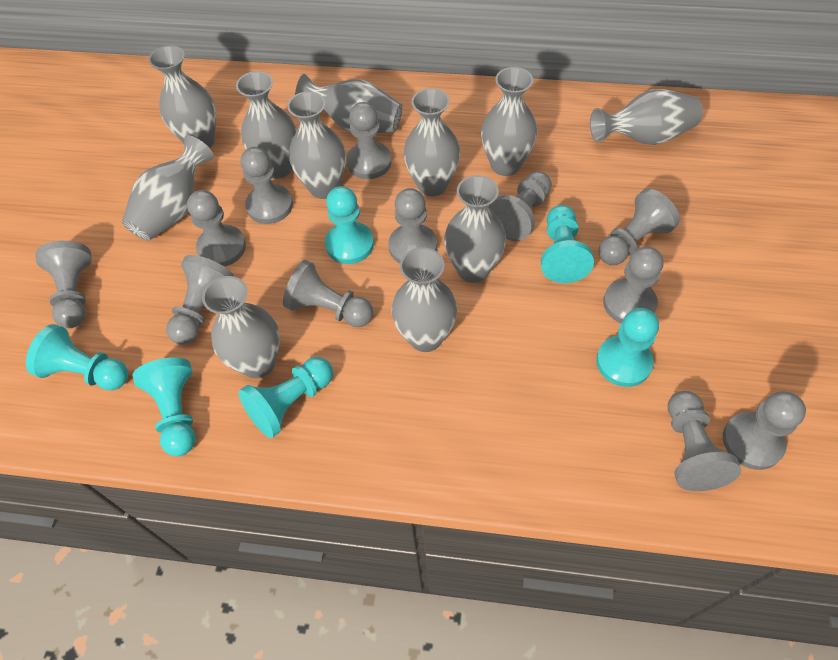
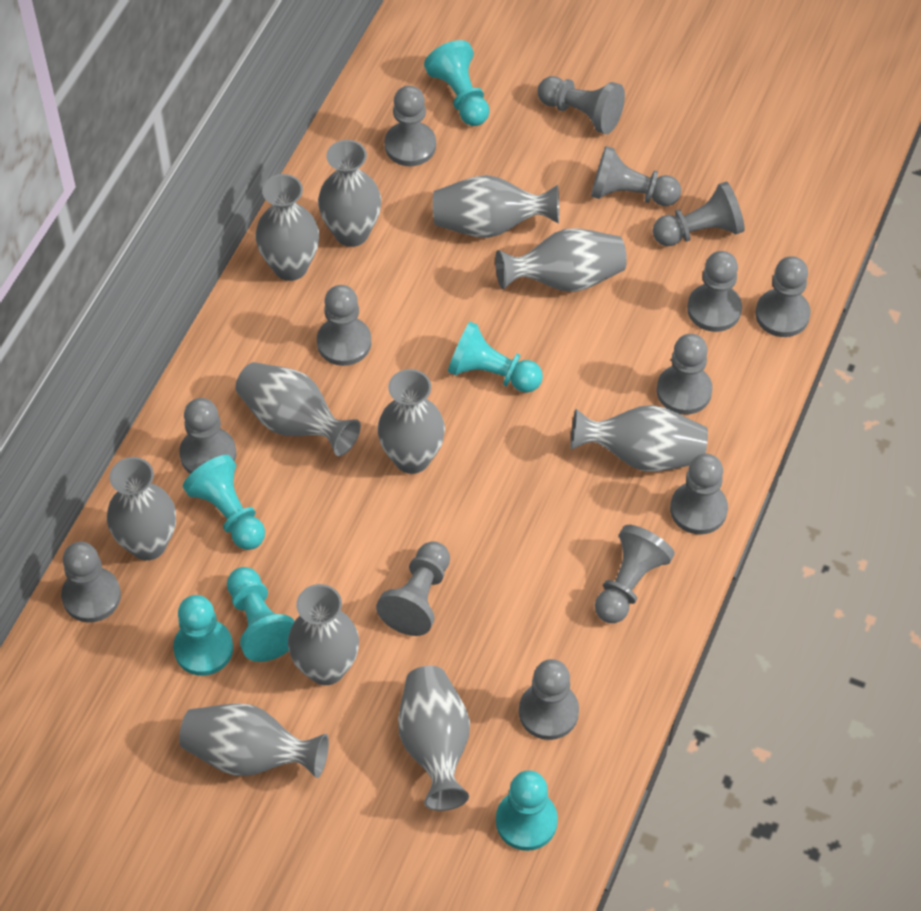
grey pawn: [35,241,92,328] [166,255,233,345] [187,190,246,267] [241,147,293,224] [283,260,373,327] [347,102,392,179] [388,188,437,263] [488,171,552,241] [598,188,680,265] [603,246,663,323] [668,391,741,491] [723,391,806,470] = 12 -> [61,542,121,622] [179,398,236,474] [317,285,371,366] [376,541,450,636] [385,86,436,166] [519,659,579,740] [538,76,625,134] [591,146,681,206] [595,525,675,623] [653,182,745,246] [657,334,713,415] [670,454,728,534] [687,251,742,332] [756,256,811,337] = 14

